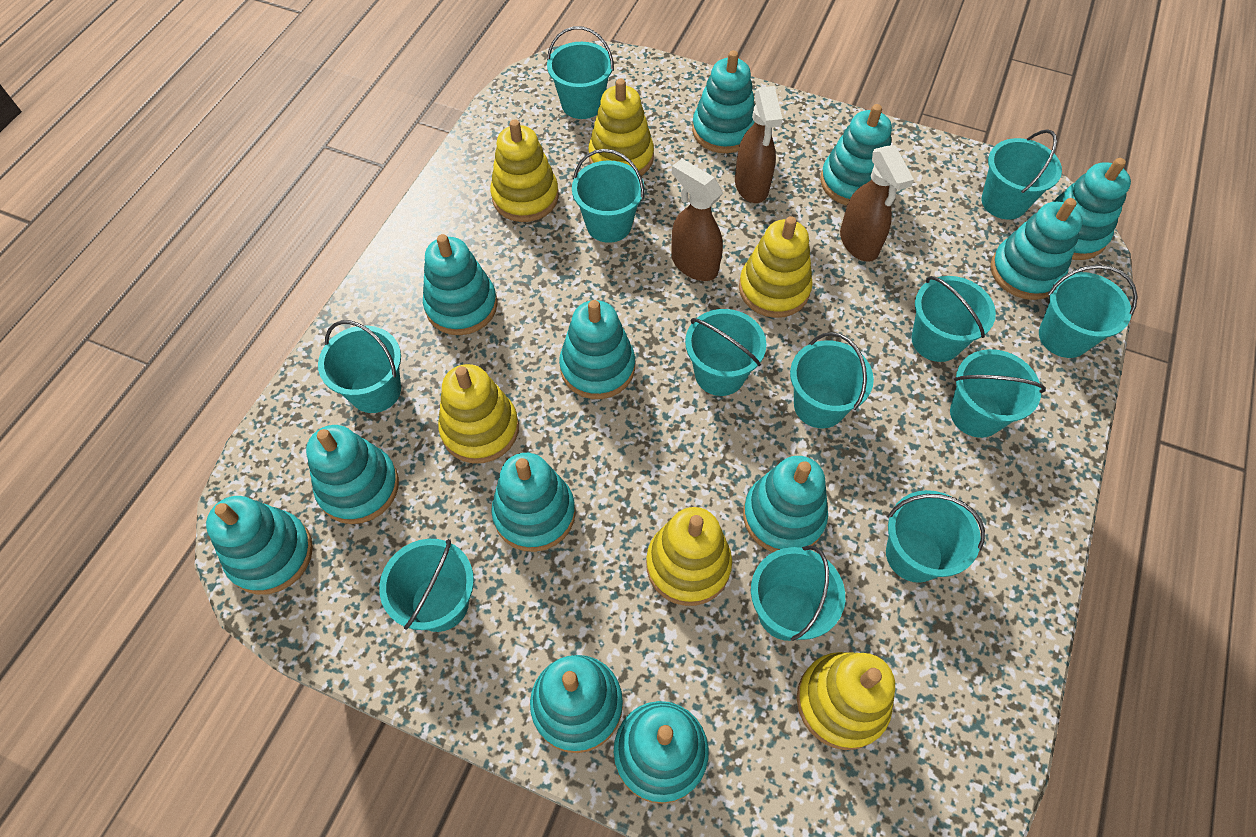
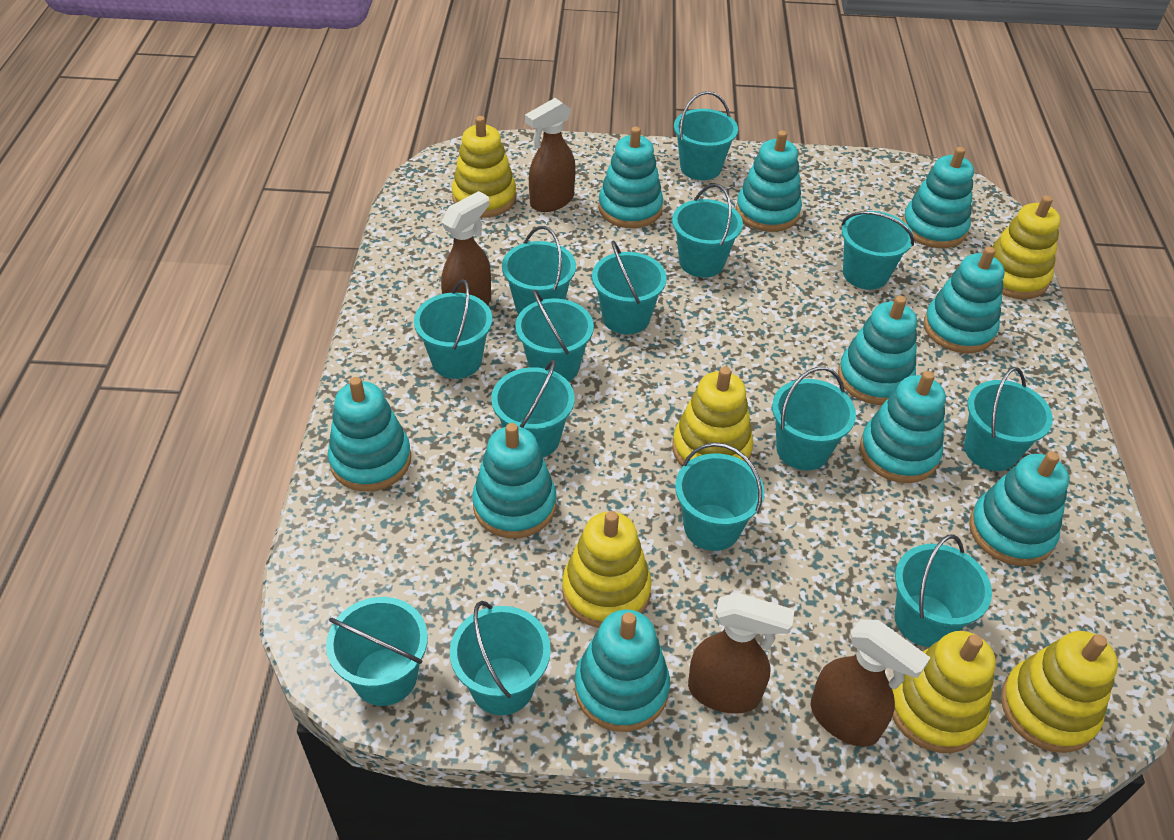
brown spray bottle: [671,159,723,281] [735,86,783,203] [840,145,914,262] = 3 -> [441,191,491,305] [525,98,576,212] [688,593,795,714] [811,619,931,747] = 4
turquoise bucket: [318,320,401,413] [379,539,474,632] [547,26,614,119] [572,149,644,243] [685,309,766,396] [751,545,845,641] [790,332,874,428] [886,490,985,583] [911,276,996,362] [950,349,1046,438] [981,129,1062,220] [1039,265,1137,358] = 12 -> [326,597,428,706] [414,279,492,379] [450,601,551,715] [491,359,575,457] [502,226,576,315] [516,289,594,382] [592,240,667,335] [672,184,743,278] [674,91,738,180] [675,442,764,551] [772,367,856,470] [841,211,914,290] [894,534,992,647] [964,367,1053,471] = 14
turquoise stacking toy: [206,496,313,595] [306,425,399,524] [423,234,498,335] [491,453,575,552] [530,655,623,753] [559,300,635,399] [614,701,709,804] [692,50,755,153] [743,456,828,552] [820,104,892,206] [990,198,1083,300] [1052,158,1131,260] = 12 -> [328,377,411,492] [472,423,556,539] [575,609,670,732] [598,127,663,228] [736,130,802,232] [838,296,917,405] [860,371,946,483] [902,147,974,248] [924,247,1005,353] [969,451,1069,566] = 10

